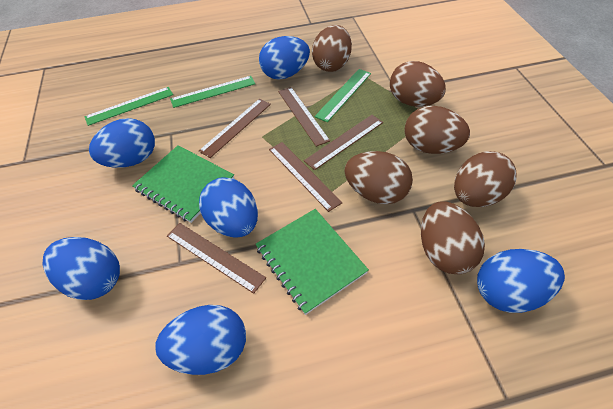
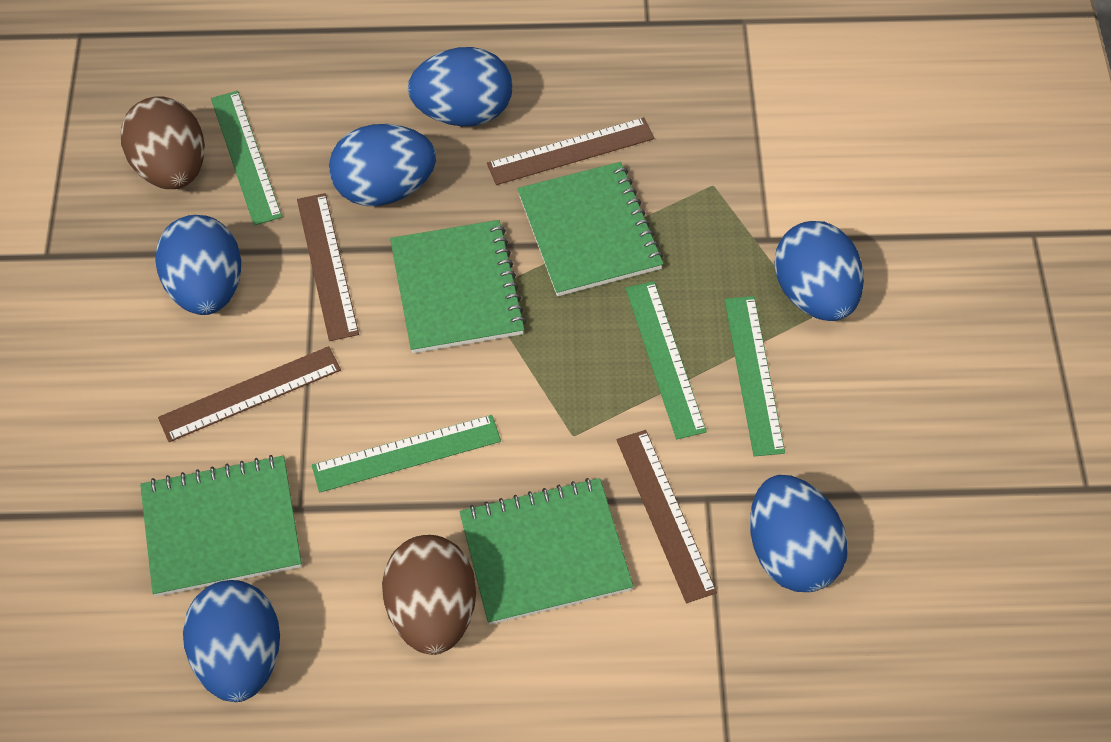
brown egg: [312,25,352,72] [344,151,413,204] [390,61,446,107] [404,106,470,154] [421,201,485,274] [454,151,517,207] = 6 -> [121,97,205,189] [382,535,476,655] = 2
brown ruler: [167,223,266,294] [199,99,271,158] [269,142,343,212] [278,87,330,147] [304,115,383,170] = 5 -> [158,346,341,442] [297,193,359,341] [487,117,654,185] [616,430,717,603] = 4
green notebook: [132,145,234,223] [255,209,369,315] = 2 -> [140,455,301,597] [390,220,526,353] [460,478,633,625] [517,162,663,296] = 4
green ruler: [84,87,173,126] [170,76,255,108] [315,69,371,122] = 3 -> [211,91,282,226] [312,415,501,493] [626,281,706,439] [725,296,785,456] = 4

